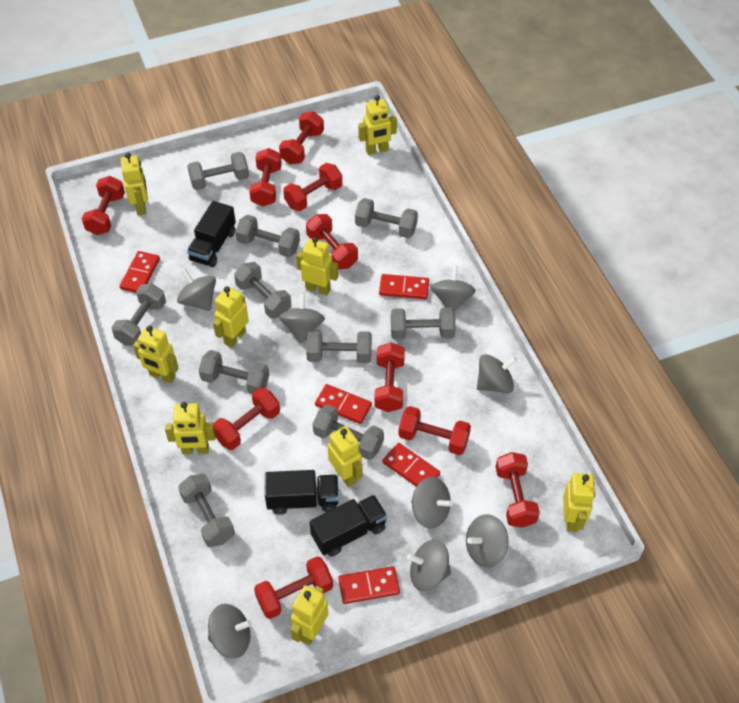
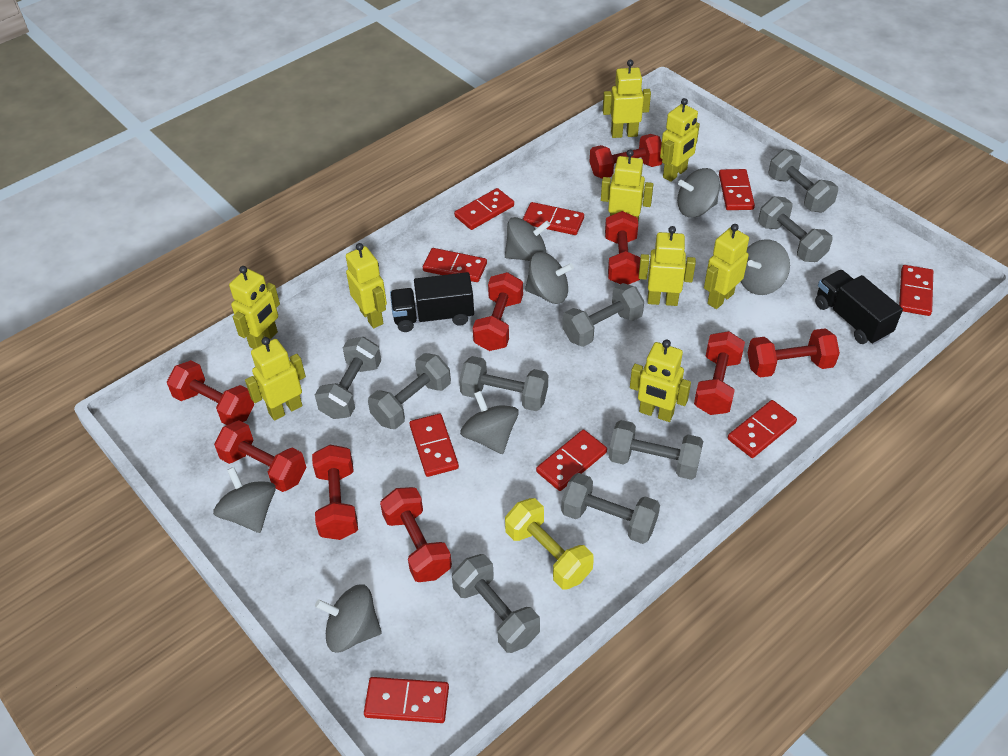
black truck: [187,201,236,267] [265,470,339,515] [309,495,387,557] = 3 -> [390,272,474,332] [815,270,903,345] = 2
grey dumbbell: [111,284,166,346] [178,474,235,547] [187,152,249,190] [199,350,269,394] [234,262,291,319] [236,215,300,257] [306,330,372,363] [313,405,384,460] [355,198,418,238] [391,307,456,340] = 10 -> [315,337,381,419] [368,353,451,429] [452,554,540,653] [459,356,548,411] [561,473,660,544] [562,283,644,347] [609,420,703,480] [758,196,832,262] [769,149,838,213] = 9
grey spinning top: [177,269,216,311] [208,604,252,659] [279,294,325,343] [407,539,451,591] [411,477,453,529] [431,266,476,311] [466,514,508,568] [477,354,517,393] = 8 -> [213,467,276,533] [315,584,381,652] [460,391,519,454] [505,217,550,261] [525,252,574,304] [677,168,720,217] [741,239,790,295] = 7
red domino: [120,251,160,293] [315,384,372,424] [338,566,400,604] [379,274,429,299] [382,443,440,486] = 5 -> [364,677,449,723] [409,414,459,477] [423,248,487,282] [454,188,514,230] [523,202,584,235] [536,430,607,491] [719,169,755,210] [728,400,797,458] [899,265,933,316] = 9
red dumbbell: [82,176,125,235] [213,387,280,450] [249,148,282,206] [254,556,333,619] [279,111,324,164] [283,163,342,211] [306,214,358,269] [374,343,405,412] [398,406,471,455] [495,452,540,528] = 10 -> [167,360,254,425] [214,420,307,492] [312,445,358,540] [380,487,452,582] [473,272,523,351] [590,134,662,179] [605,211,640,284] [694,331,745,415] [747,328,840,378] = 9
yellow dumbbell: none = 0 -> [505,498,594,589] = 1

